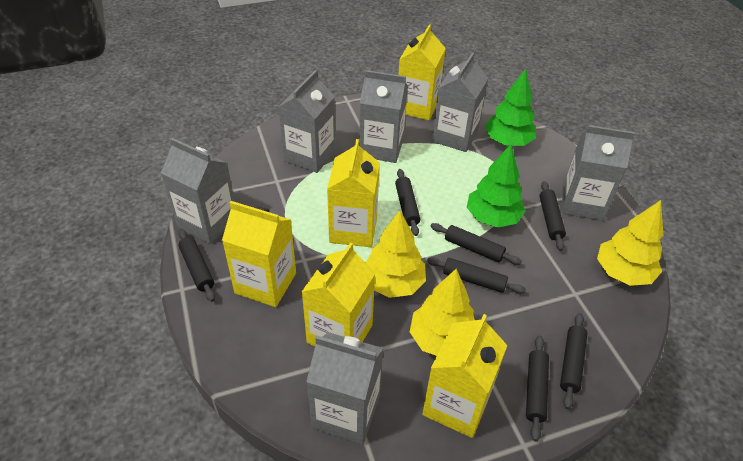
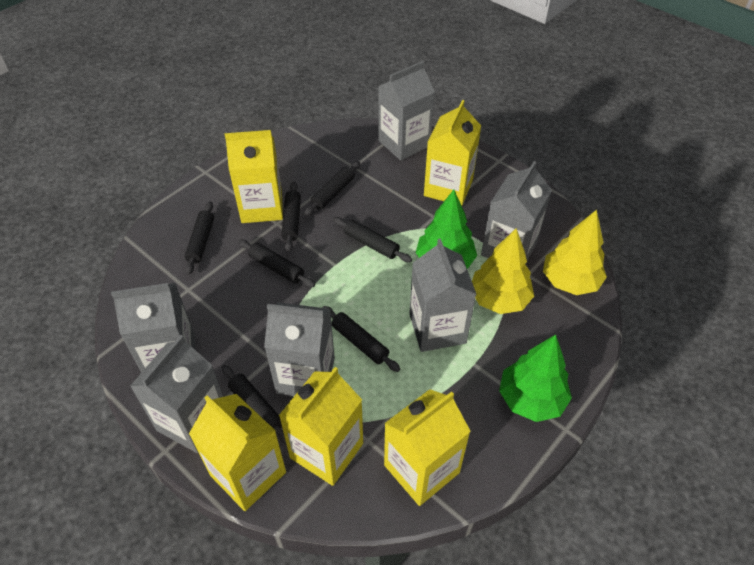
yellow tree: [366,210,426,298] [410,269,475,356] [597,200,663,286] = 3 -> [472,228,534,314] [543,210,607,295] = 2

